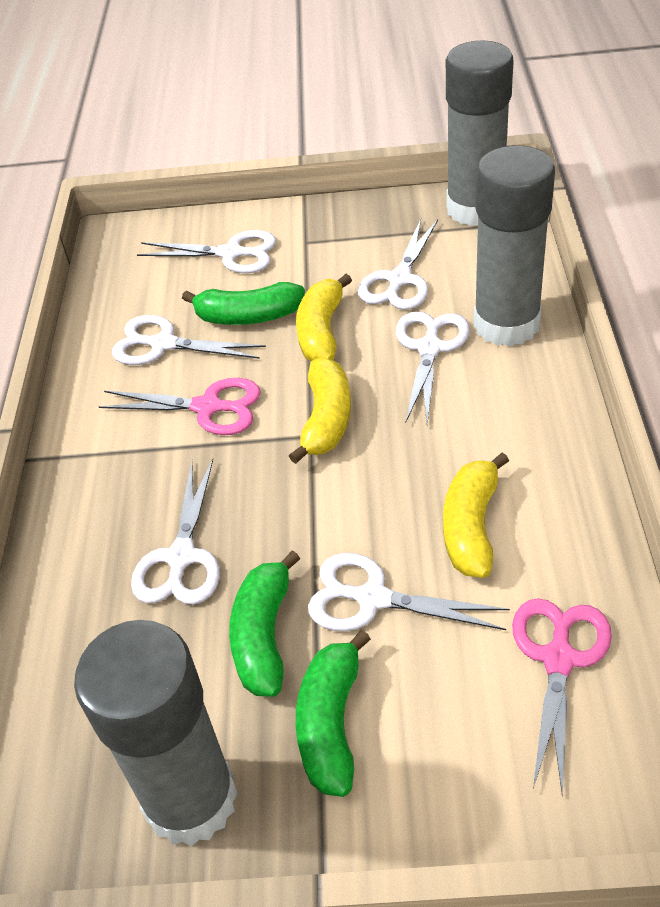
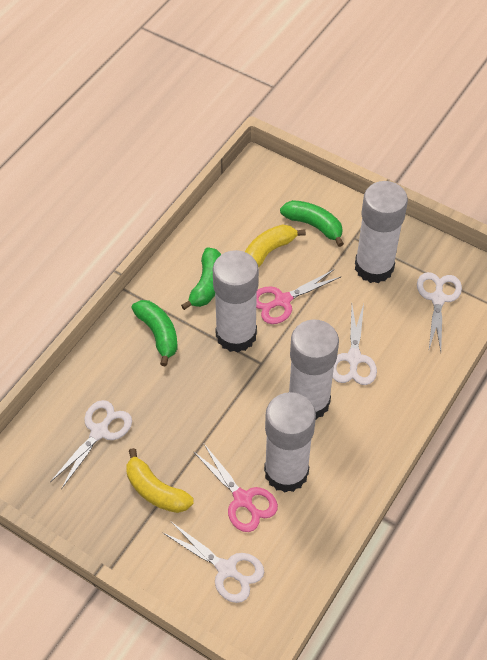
grey glue stick: [74,620,238,846] [446,40,514,226] [474,145,555,347] = 3 -> none = 0
white glue stick: none = 0 -> [213,250,259,352] [264,392,316,493] [289,319,339,420] [355,181,408,283] = 4
white scissors: [112,315,266,365] [131,459,220,605] [137,230,276,273] [308,553,510,631] [358,219,438,310] [396,311,470,424] = 6 -> [50,400,132,489] [162,522,264,603] [333,304,377,385] [417,272,462,352] = 4
yellow banana: [289,357,351,464] [296,274,352,361] [443,452,509,578] = 3 -> [126,448,194,513] [245,224,306,268] = 2

